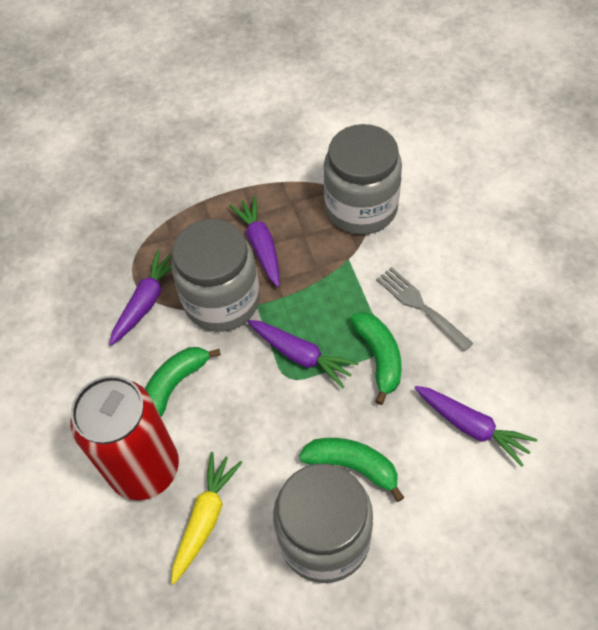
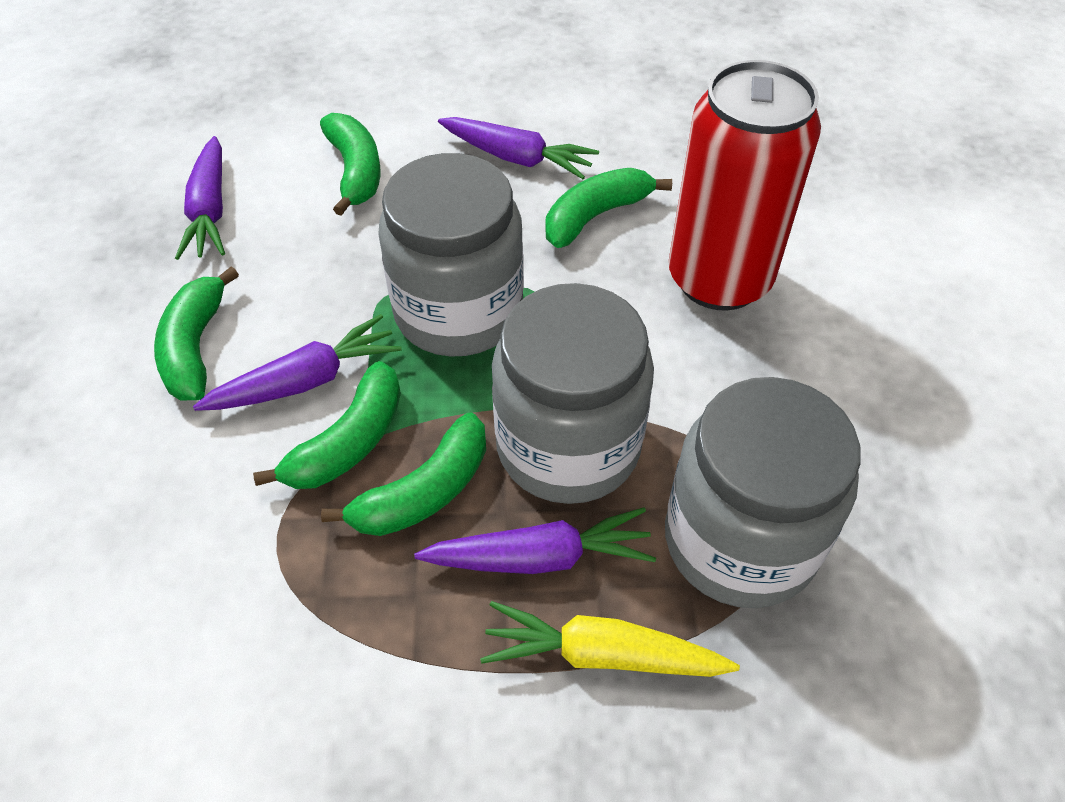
green banana: [145,347,221,417] [299,438,404,502] [350,312,402,405] = 3 -> [154,266,239,401] [253,361,401,489] [320,113,381,216] [321,413,486,536] [545,168,672,248] = 5
grey fork: [376,267,473,351] = 1 -> none = 0

